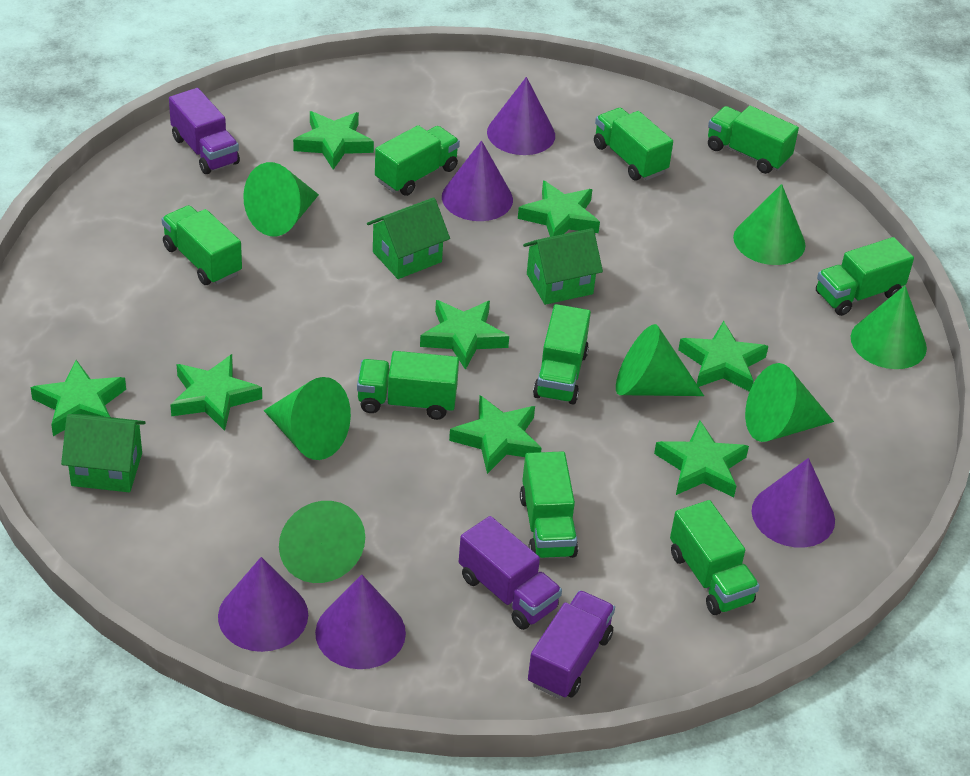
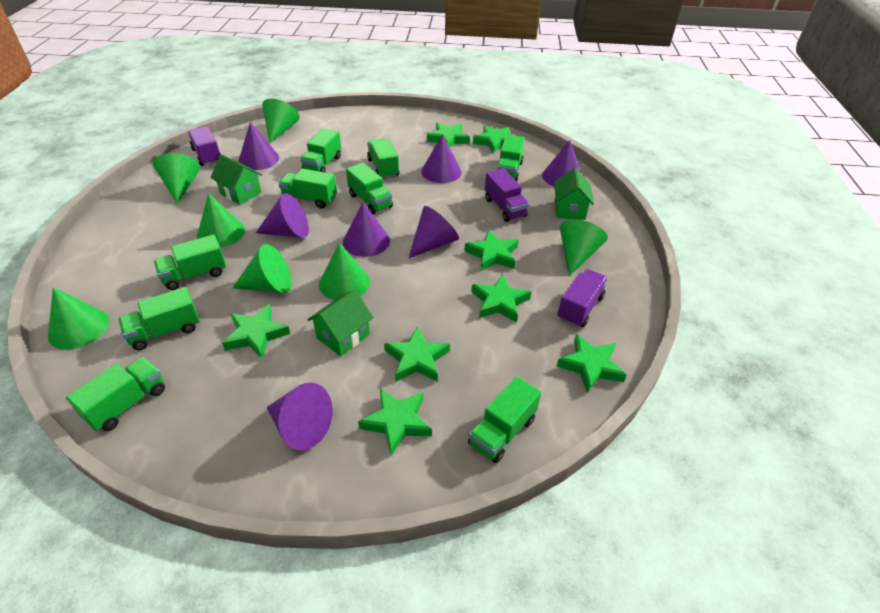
purple cone: [218,557,308,652] [315,575,406,669] [442,141,513,221] [487,77,555,155] [752,458,835,548] = 5 -> [238,122,279,170] [256,193,309,238] [266,383,333,450] [343,202,390,257] [409,206,459,258] [421,134,462,183] [542,140,581,186] = 7

